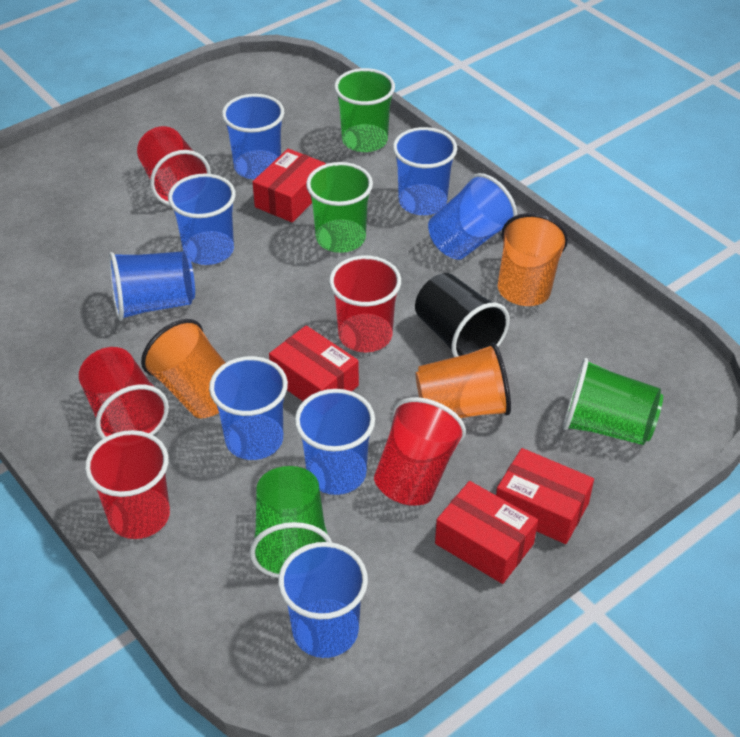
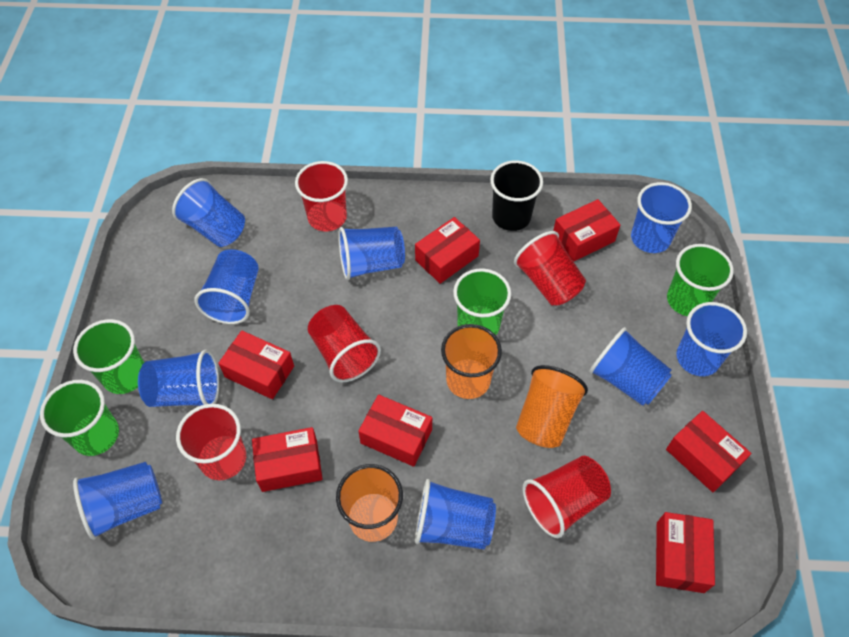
blue cup: [109,251,195,321] [168,174,236,265] [209,356,288,460] [222,94,284,179] [278,542,368,658] [295,389,375,495] [393,127,457,215] [428,173,517,260] = 8 -> [73,462,162,540] [138,349,219,407] [172,178,245,247] [195,249,259,324] [338,227,405,280] [415,479,496,549] [589,327,672,406] [631,182,692,253] [677,302,747,376] = 9
red box: [253,149,326,222] [269,326,359,401] [435,481,538,584] [496,448,594,544] = 4 -> [218,331,294,399] [252,427,323,492] [359,395,432,467] [415,217,480,284] [553,199,620,262] [656,512,715,593] [666,411,751,492] = 7

